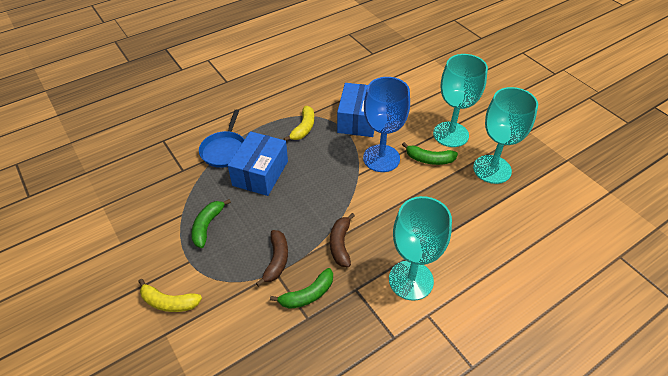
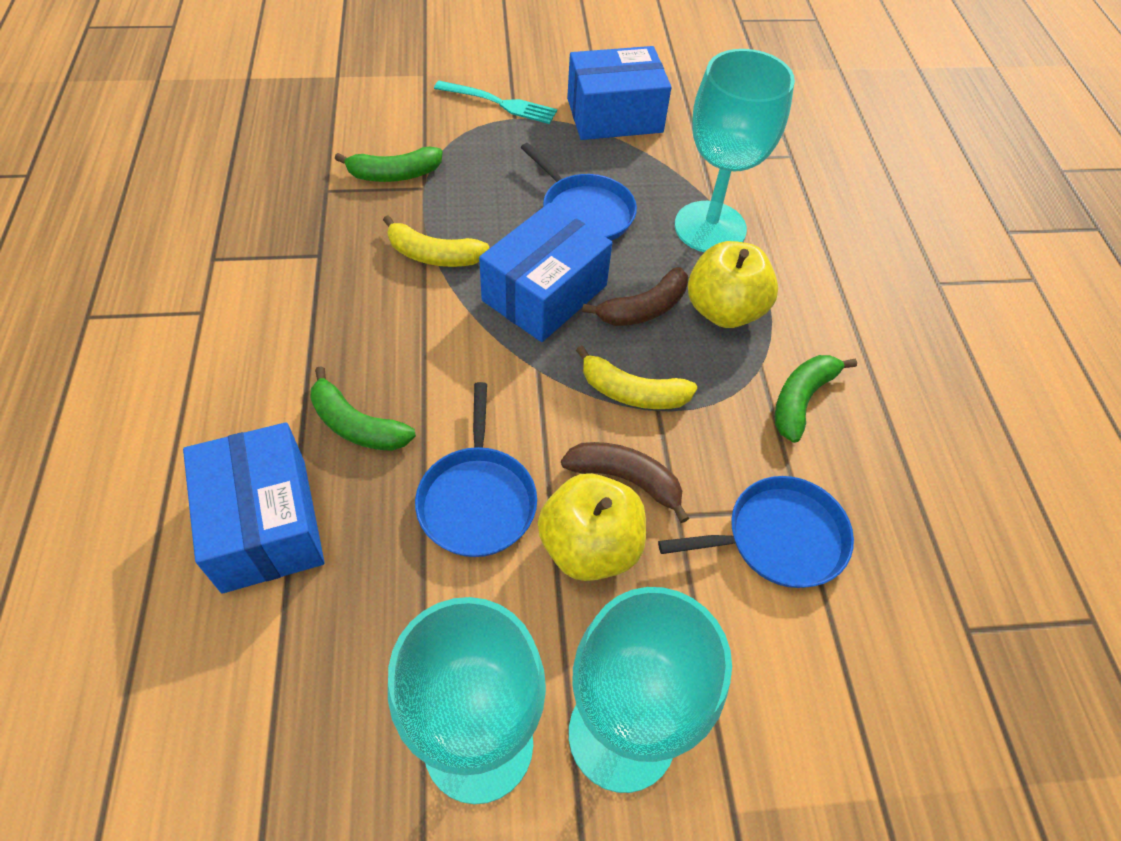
blue box: [228,131,288,196] [337,83,374,137] = 2 -> [183,422,325,593] [479,203,612,342] [567,46,672,140] = 3
blue goblet: [363,77,410,172] = 1 -> none = 0
blue pan: [199,110,245,168] = 1 -> [415,382,537,557] [521,143,637,241] [658,476,854,588] = 3
turquoise fork: none = 0 -> [434,81,557,124] = 1
yellow apple: none = 0 -> [538,473,646,581] [688,241,778,328] = 2

